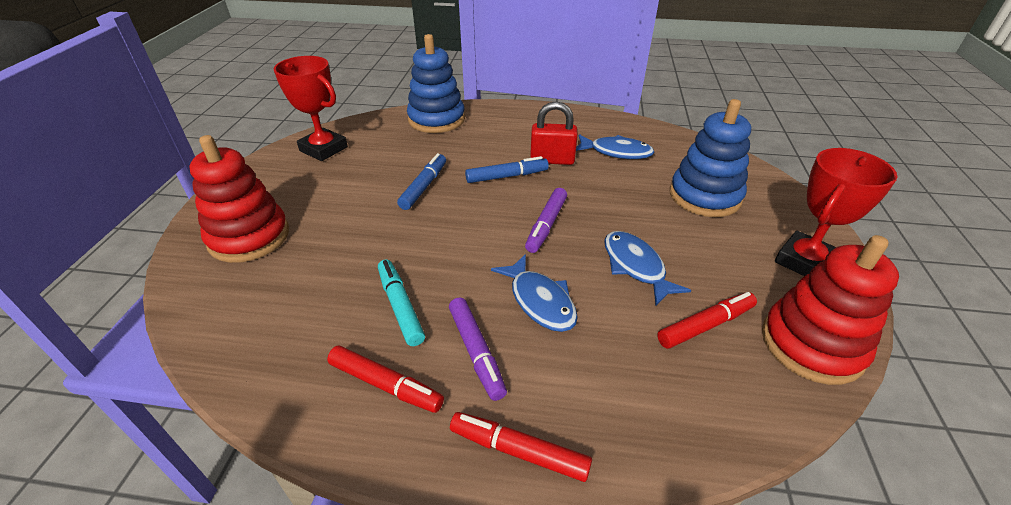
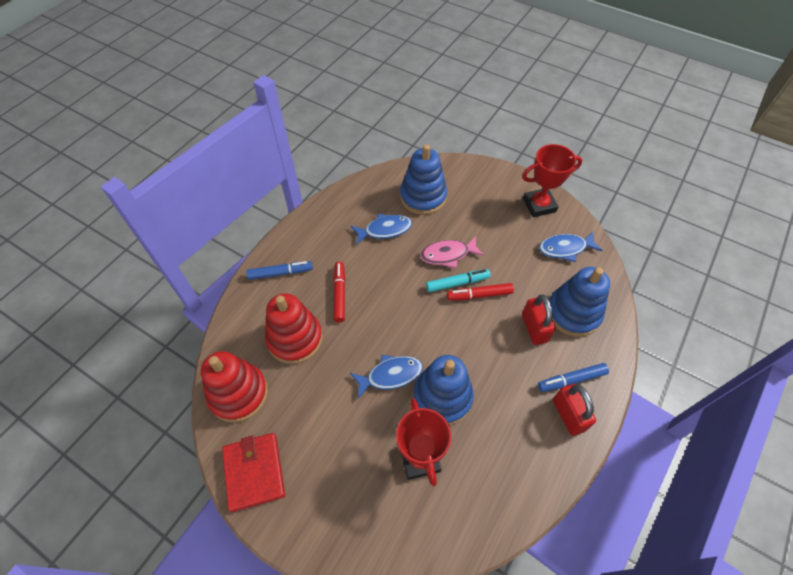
blue stacking toy: [407,34,465,133] [670,99,751,217] = 2 -> [400,144,447,215] [414,355,474,426] [549,267,610,337] = 3
pink fish: none = 0 -> [420,236,484,268] = 1
purple marker: [449,297,507,401] [525,188,567,253] = 2 -> none = 0
red marker: [327,346,444,413] [450,412,592,482] [657,292,757,349] = 3 -> [333,262,345,322] [447,283,514,301] = 2
red padlock: [530,101,578,165] = 1 -> [522,294,556,345] [553,384,596,436] = 2
red wallet: none = 0 -> [222,433,285,512] = 1

